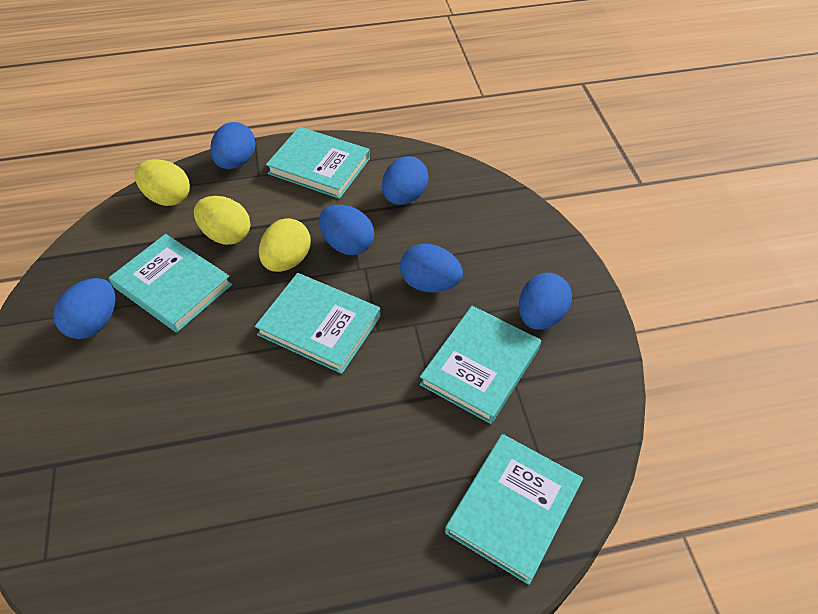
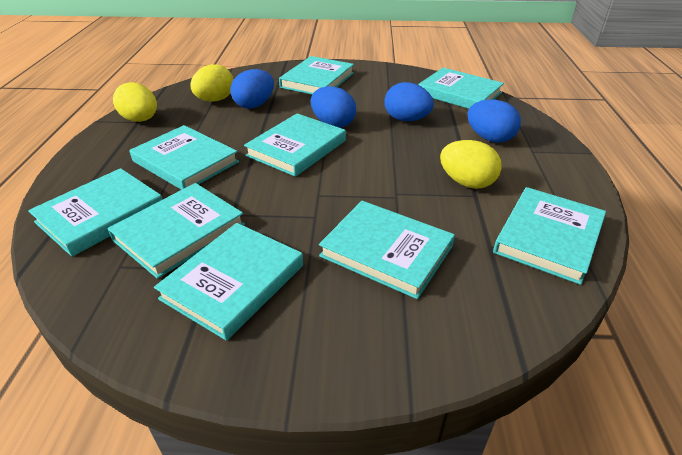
blue egg: [53,278,116,339] [210,122,256,169] [319,205,374,255] [382,156,429,205] [400,244,463,293] [519,273,572,330] = 6 -> [231,69,274,109] [311,86,356,128] [384,82,434,121] [468,99,521,143] = 4
turquoise book: [109,234,232,333] [255,273,381,374] [266,127,370,199] [420,306,541,424] [445,434,583,585] = 5 -> [28,168,163,257] [107,183,245,279] [129,125,239,190] [154,223,303,341] [244,113,346,177] [279,56,354,95] [319,201,455,299] [418,68,504,109] [493,187,606,285] = 9

